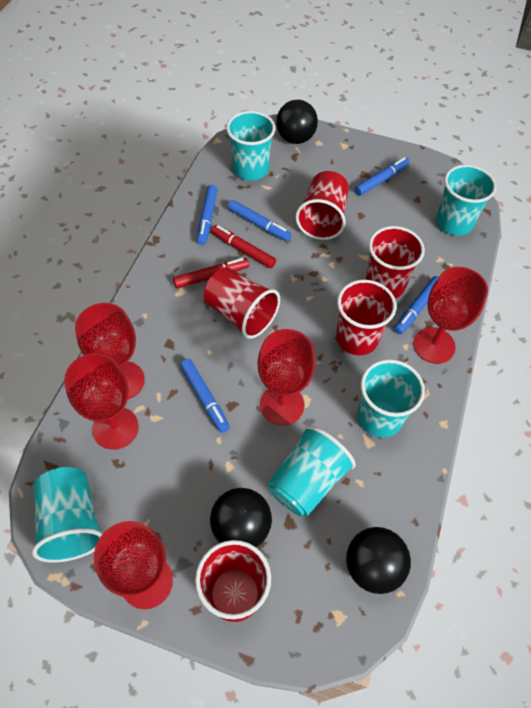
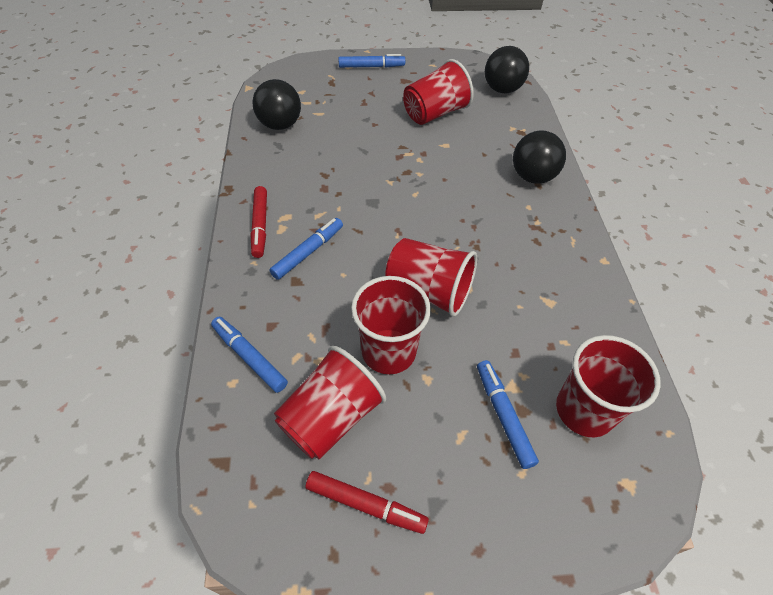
blue marker: [180,359,230,433] [197,185,218,245] [228,200,292,241] [355,157,410,196] [394,276,439,334] = 5 -> [211,317,288,393] [269,218,343,280] [338,54,405,68] [477,360,539,469] = 4
red goblet: [64,353,139,450] [75,303,145,399] [94,521,173,609] [257,329,315,425] [413,267,488,364] = 5 -> none = 0
turquoise cup: [32,467,102,563] [226,111,275,180] [268,425,356,517] [358,359,425,438] [436,165,497,236] = 5 -> none = 0

